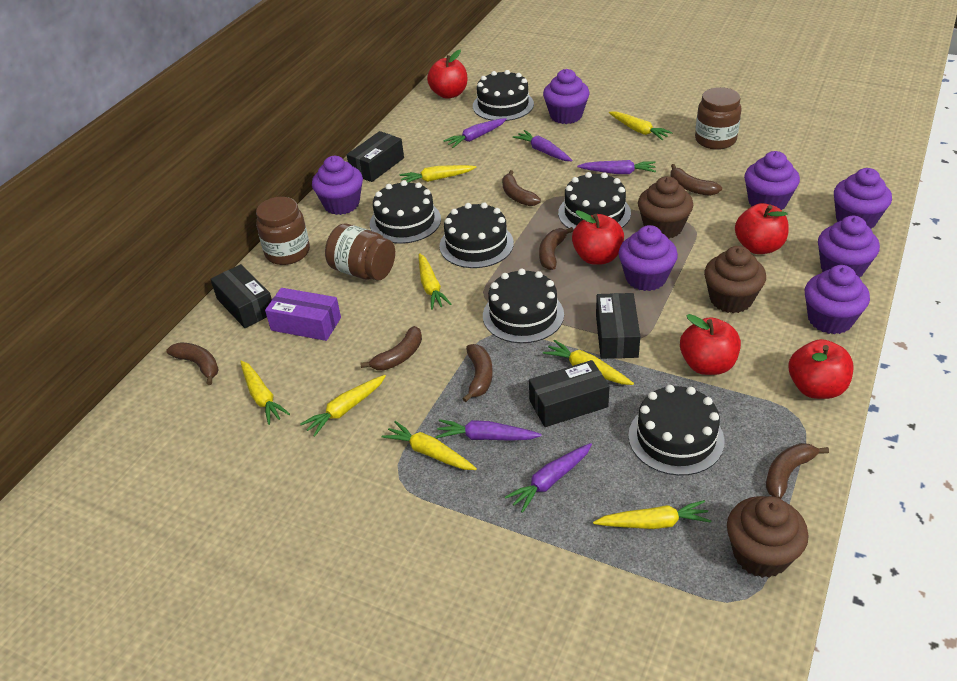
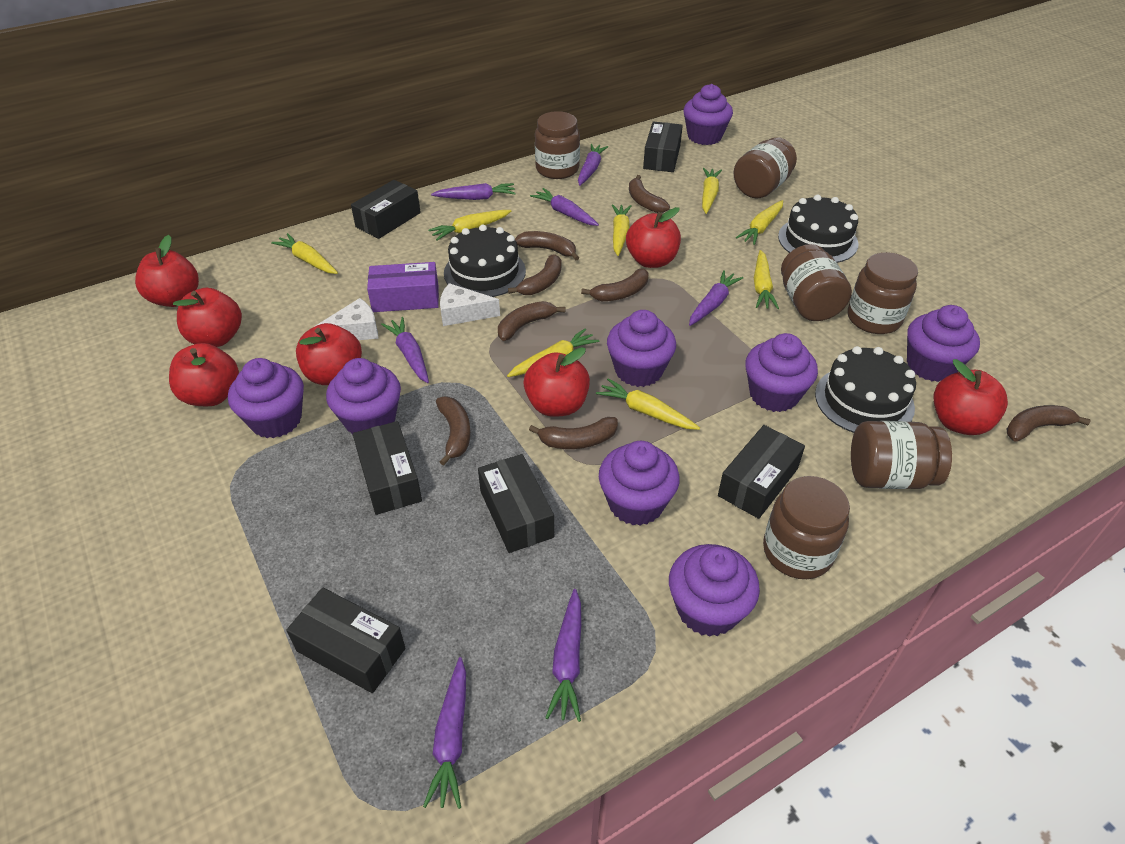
black box: [210,264,272,328] [347,131,404,182] [529,360,610,427] [596,293,640,359] = 4 -> [286,587,405,693] [351,180,421,239] [353,421,422,515] [478,454,554,553] [643,121,683,172] [718,425,805,519] = 6
black cake: [370,180,441,244] [439,203,514,268] [473,70,534,121] [483,268,564,343] [558,172,631,229] [628,385,725,476] = 6 -> [444,225,526,297] [778,195,858,263] [815,346,916,433] = 3
brown banana: [166,342,219,385] [361,326,422,370] [462,344,493,402] [502,170,541,206] [539,227,574,270] [670,164,722,196] [766,443,829,499] = 7 -> [436,397,471,466] [498,301,565,341] [508,254,562,295] [515,231,579,260] [529,417,618,449] [581,269,649,301] [629,175,670,213] [1007,405,1091,442] = 8
brown cupcake: [638,176,693,239] [704,246,766,313] [727,496,809,578] = 3 -> none = 0
brown jar: [256,197,310,265] [325,224,395,281] [695,87,741,150] = 3 -> [535,111,580,179] [734,137,797,199] [763,476,850,579] [781,244,852,321] [848,252,918,334] [851,421,952,489] = 6
purple carrot: [436,419,542,441] [443,118,507,148] [505,443,592,513] [513,130,573,161] [577,160,656,174] = 5 -> [381,317,429,383] [423,657,466,809] [431,183,516,200] [530,188,599,226] [545,589,581,722] [578,144,608,186] [689,270,743,326] = 7
purple cupcake: [312,156,363,215] [543,69,589,124] [619,225,678,291] [744,151,800,210] [805,265,870,334] [818,216,880,278] [834,168,892,229] = 7 -> [228,358,304,438] [326,358,401,435] [599,441,680,526] [607,310,676,387] [669,544,760,637] [683,84,733,145] [745,333,818,412] [907,305,980,382] = 8
red apple: [427,49,468,99] [572,210,624,265] [680,314,741,375] [735,203,789,254] [789,339,853,399] = 5 -> [135,235,199,307] [169,343,239,406] [173,288,242,347] [296,323,362,385] [523,347,590,417] [626,207,681,268] [933,359,1008,435] = 7
white cheese: none = 0 -> [314,298,379,340] [440,283,500,326] = 2

